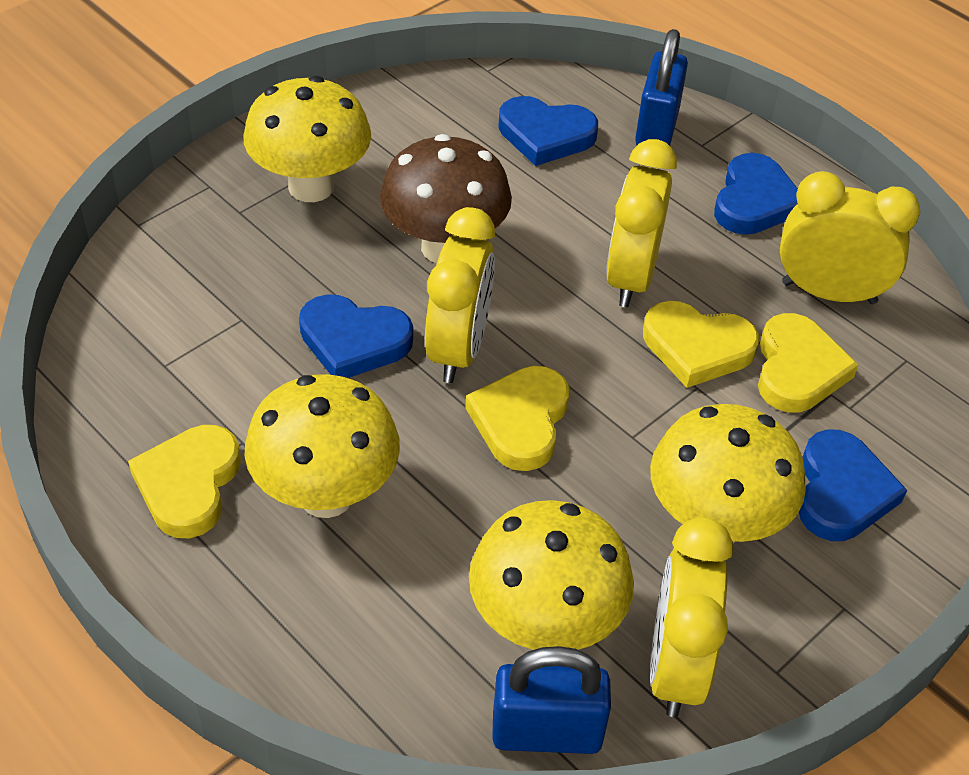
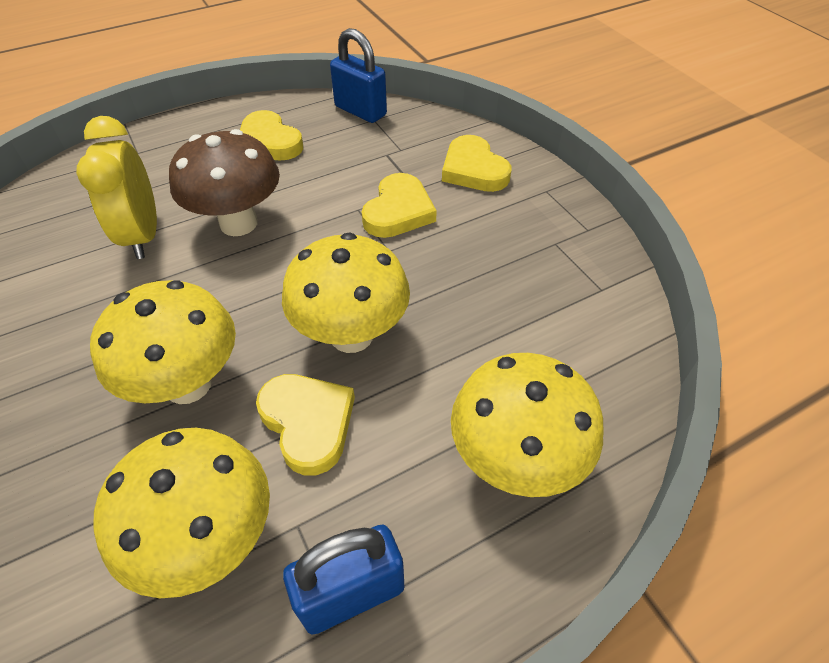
blue heart: [299,294,413,378] [498,96,598,166] [714,153,798,235] [799,429,907,541] = 4 -> none = 0
yellow clock: [425,207,495,383] [606,139,677,307] [650,517,733,717] [780,171,920,304] = 4 -> [76,116,157,259] = 1

